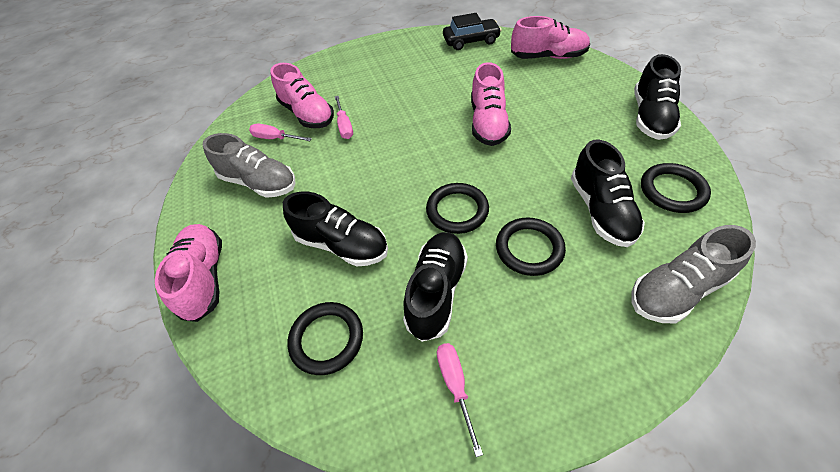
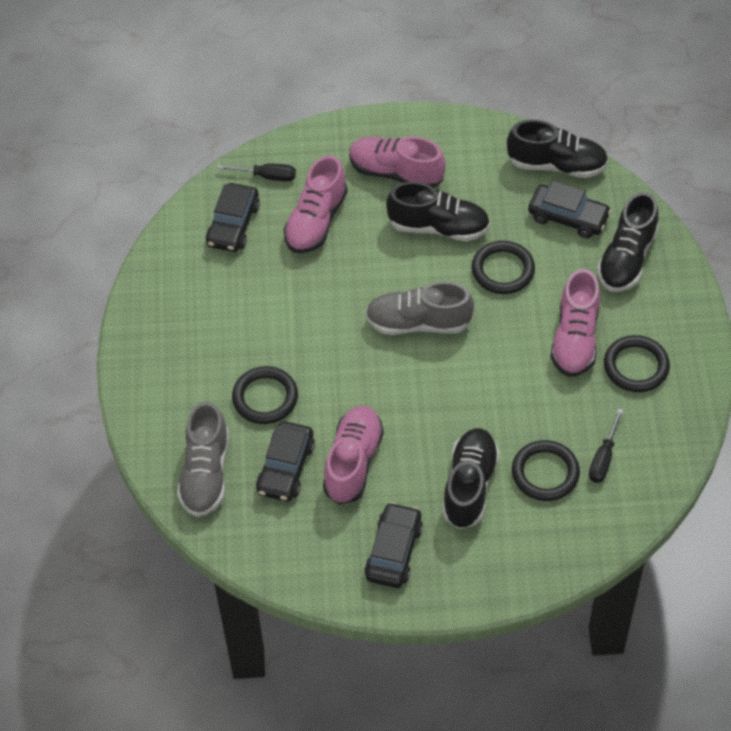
black car: [443,13,501,50] = 1 -> [206,183,260,252] [256,421,315,502] [364,502,423,588] [528,180,611,238] = 4
black screwdriver: none = 0 -> [217,164,296,181] [589,408,623,483] = 2
pink screwdriver: [249,124,312,141] [335,96,353,139] [437,343,483,457] = 3 -> none = 0

